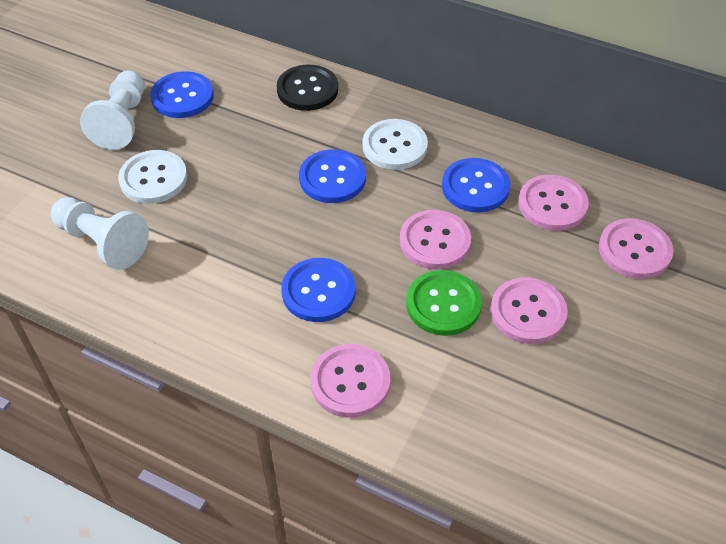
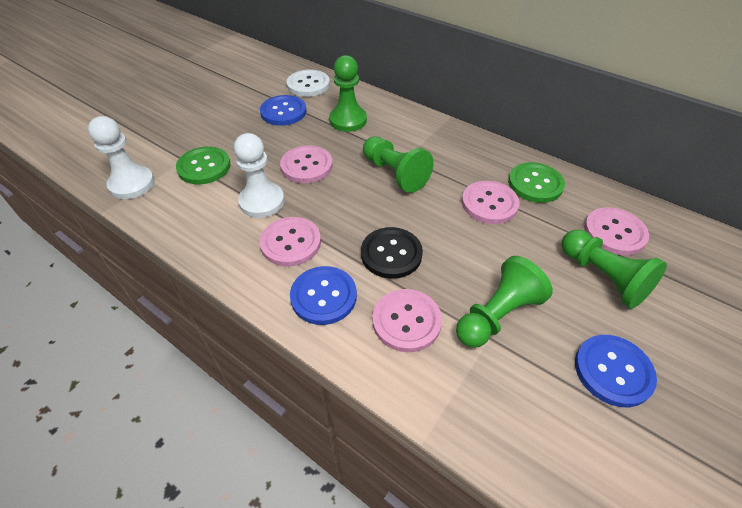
blue button: [150,71,214,118] [281,258,356,322] [299,149,366,203] [442,158,510,212] = 4 -> [260,95,306,126] [290,266,357,325] [575,335,657,407] = 3
green button: [406,270,482,336] = 1 -> [176,147,230,184] [508,162,565,203] = 2
green pawn: none = 0 -> [329,55,367,132] [363,136,434,193] [456,256,553,348] [561,229,667,309] = 4
white button: [118,150,187,204] [363,119,428,170] = 2 -> [287,70,330,97] = 1

